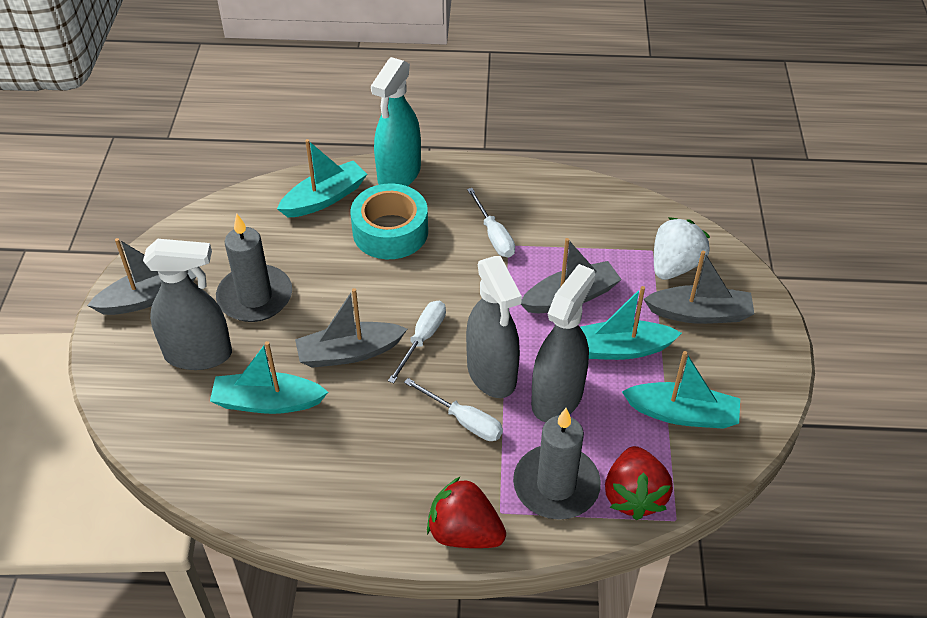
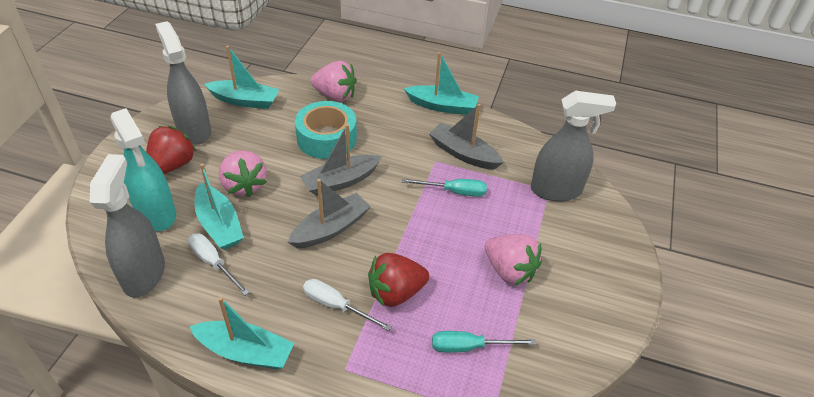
grey boat: [87,238,196,315] [295,288,407,368] [521,238,622,313] [644,251,754,324] = 4 -> [288,179,371,248] [300,124,382,196] [429,104,504,170] = 3
grey candle: [216,214,292,322] [513,408,601,520] = 2 -> none = 0
pink strawberry: none = 0 -> [219,150,267,197] [311,61,357,102] [485,234,542,285] = 3
turquoise screwdriver: none = 0 -> [402,179,487,197] [432,331,536,353] = 2
white screwdriver: [388,301,446,383] [404,378,503,441] [467,188,515,258] = 3 -> [188,233,250,296] [303,279,392,331] = 2
white strawberry: [654,217,710,280] = 1 -> none = 0

